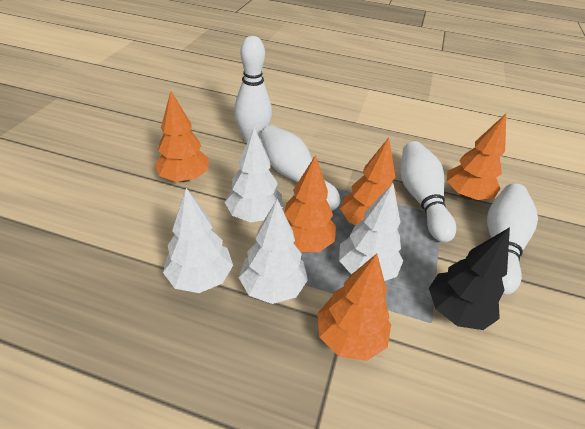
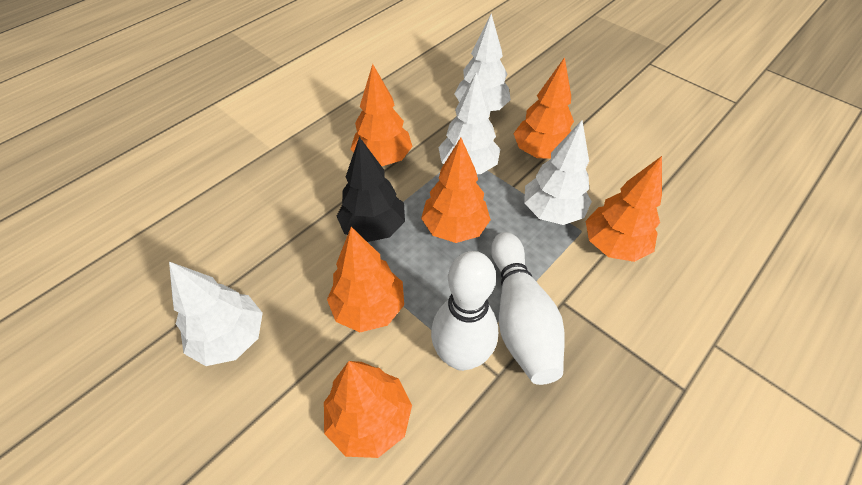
orange tree: [155,91,209,182] [284,155,336,252] [317,254,391,361] [340,138,397,225] [447,114,506,200] = 5 -> [324,361,412,458] [327,227,404,332] [351,64,413,166] [421,138,491,243] [513,57,574,158] [586,156,662,262] = 6
white bowling pin: [234,36,272,144] [260,125,340,211] [400,141,456,242] [487,184,538,295] = 4 -> [431,251,498,371] [491,232,564,385] = 2

